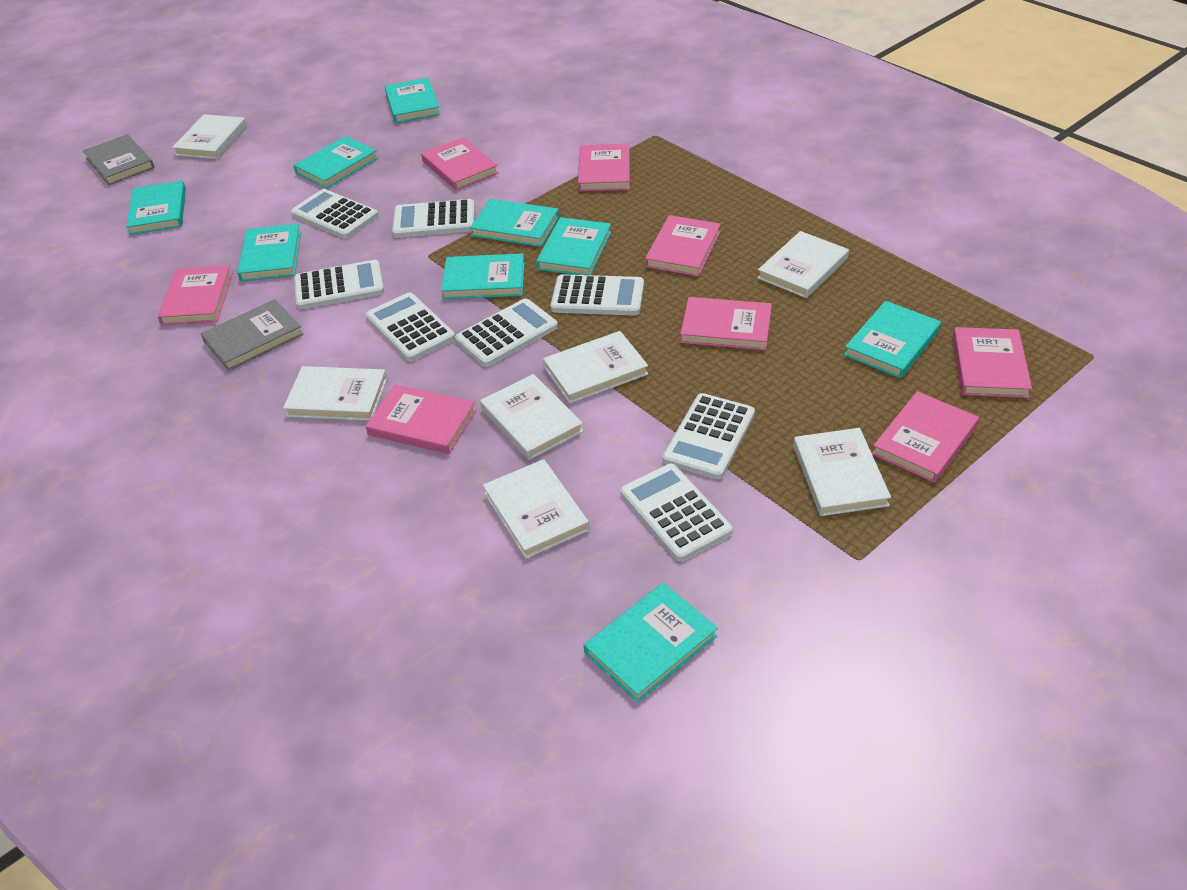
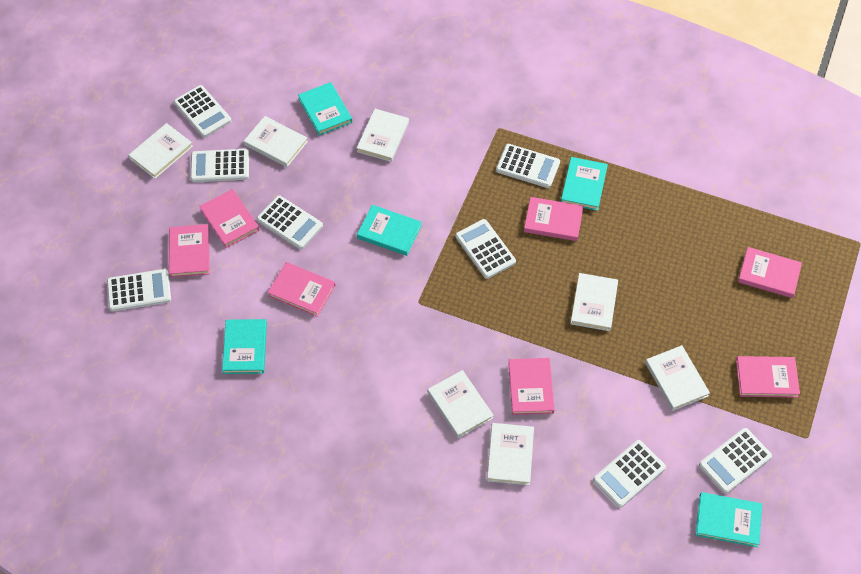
grey book: [83,134,155,185] [201,299,304,371] = 2 -> none = 0
pink book: [158,265,233,325] [365,384,476,454] [421,137,498,190] [578,143,630,191] [645,215,721,277] [680,297,772,350] [872,391,979,483] [953,327,1032,398] = 8 -> [169,224,210,278] [199,189,259,248] [267,262,336,317] [508,358,554,415] [524,197,583,241] [736,356,800,398] [738,247,802,298] = 7
turquoise book: [126,181,186,235] [237,224,301,282] [293,136,378,189] [385,78,440,123] [441,254,525,299] [470,199,559,247] [536,217,611,275] [584,583,718,703] [844,301,941,378] = 9 -> [222,319,267,374] [298,82,352,136] [357,205,422,256] [561,157,608,211] [696,492,762,547] = 5

